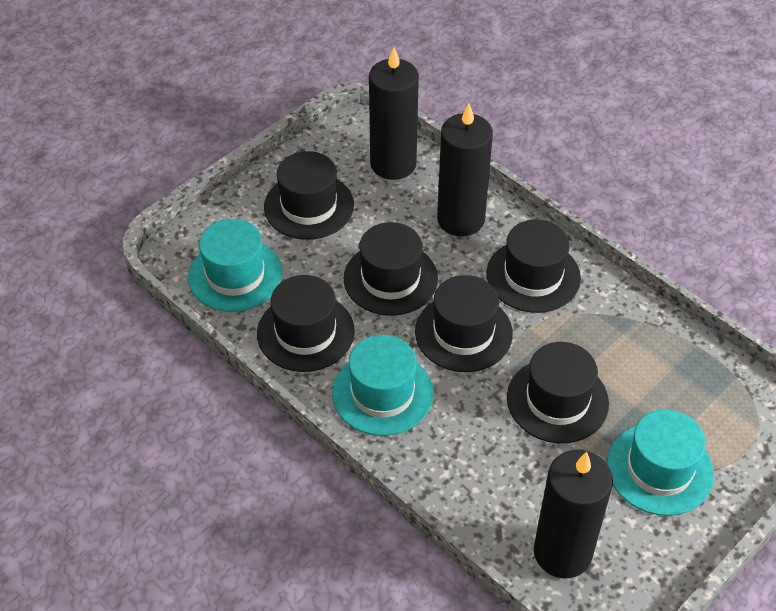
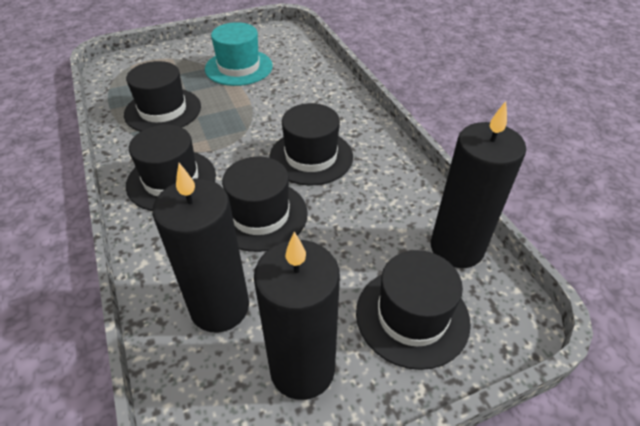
black hat: [257,275,355,372] [264,151,354,240] [344,222,438,316] [415,275,513,372] [486,220,581,313] [507,342,609,443] = 6 -> [124,61,201,132] [126,125,216,211] [222,157,308,252] [269,103,353,186] [356,250,471,370] = 5
turquoise hat: [188,219,283,312] [332,335,434,436] [607,409,714,516] = 3 -> [205,22,273,86] = 1

